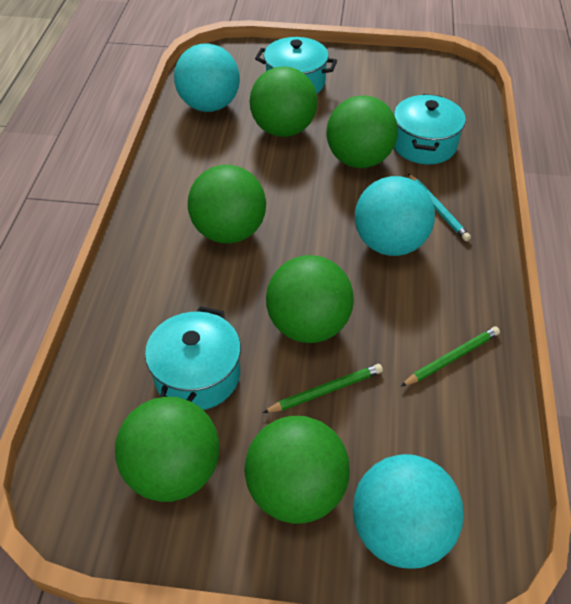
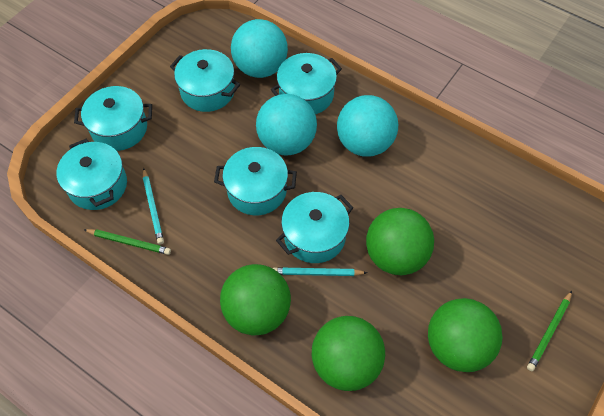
green ball: [115,397,220,502] [188,165,266,244] [244,416,350,524] [250,66,317,137] [266,255,354,343] [326,95,398,168] = 6 -> [220,264,291,336] [312,316,385,391] [366,208,434,275] [428,298,503,372] = 4
turquoise pencil: [408,174,471,241] = 1 -> [143,168,164,244] [272,267,367,276] = 2
turquoise pot: [145,306,241,410] [255,37,337,94] [394,94,466,164] = 3 -> [56,139,127,210] [74,86,152,151] [170,49,240,112] [214,147,297,215] [271,53,342,114] [276,192,354,263] = 6

